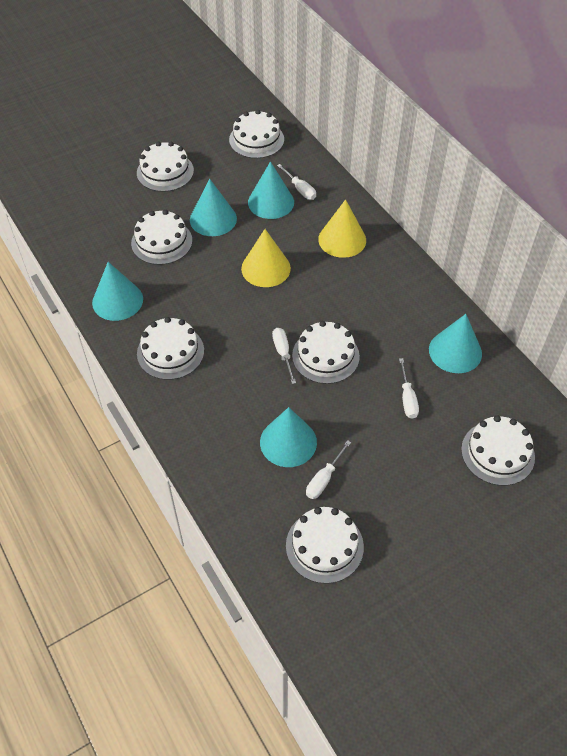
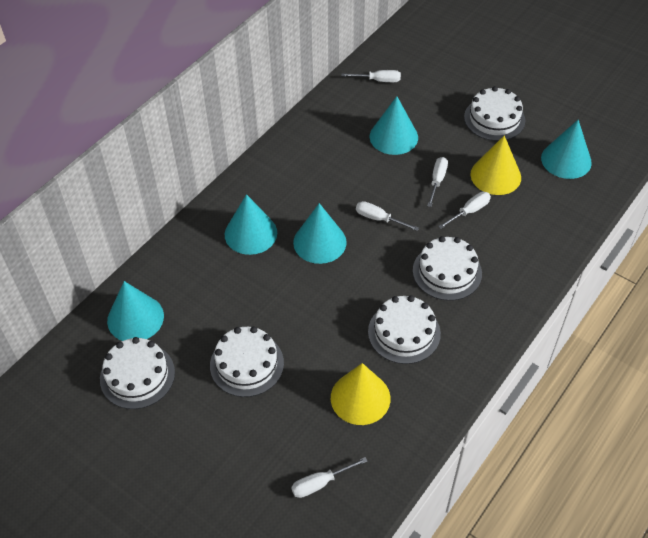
white cake: [131,210,192,265] [137,142,194,192] [137,317,204,380] [229,110,284,158] [286,507,364,584] [292,321,360,384] [461,415,535,486] = 7 -> [100,337,175,409] [210,326,284,397] [368,295,441,364] [413,236,482,301] [464,86,525,141] = 5
white screwdriver: [272,328,296,384] [277,164,316,200] [306,440,351,499] [399,358,419,419] = 4 -> [291,457,368,498] [341,70,401,82] [356,201,419,231] [427,157,448,207] [438,192,491,229] = 5

